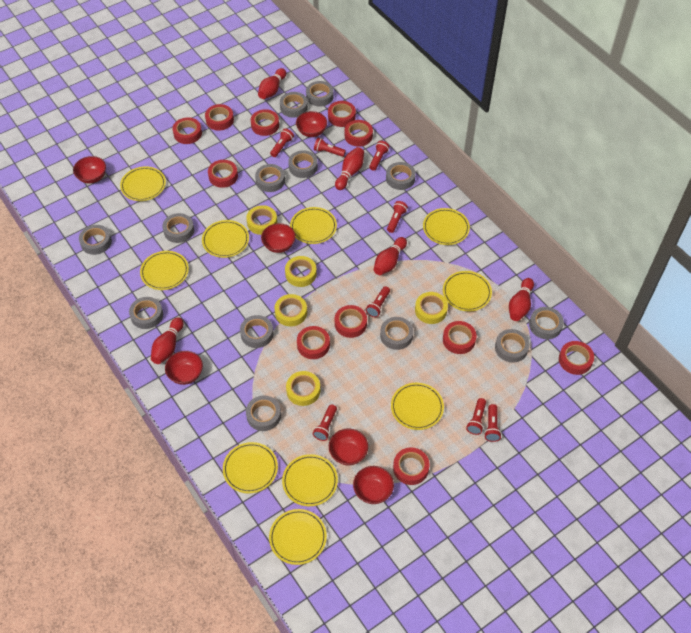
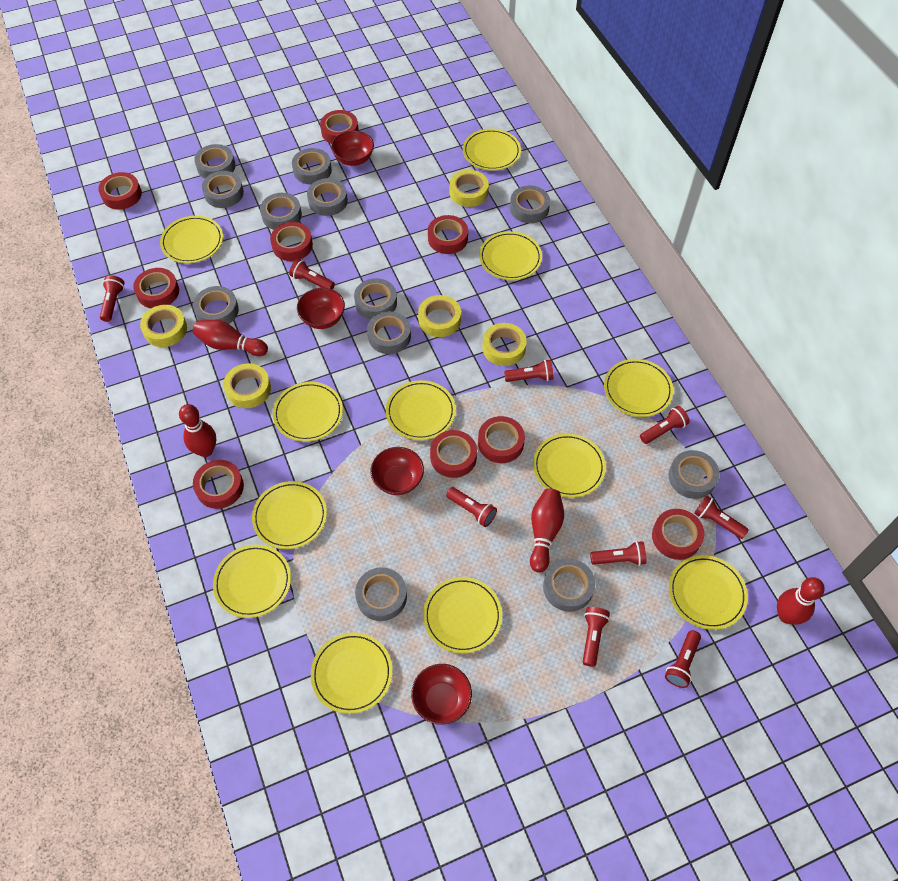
grey tape: [79,225,112,255] [129,297,163,329] [162,213,194,243] [240,315,273,348] [246,395,281,431] [255,164,285,192] [280,92,308,118] [288,150,318,178] [306,81,334,107] [380,317,413,350] [386,162,416,190] [495,329,530,363] [529,307,564,339] = 13 -> [193,286,239,324] [194,144,236,178] [202,171,244,208] [260,193,302,230] [292,148,332,184] [307,178,348,216] [354,278,397,319] [355,567,407,621] [367,311,411,354] [510,185,550,223] [543,558,595,612] [669,450,720,499] = 12
red bowl: [73,156,106,184] [165,351,203,385] [261,223,296,253] [296,111,327,137] [329,428,368,465] [353,466,394,504] = 6 -> [297,288,345,329] [331,131,374,166] [371,447,424,495] [411,664,472,725] = 4
red bowling pin: [151,317,184,364] [258,68,286,99] [335,147,364,190] [374,237,407,275] [509,278,534,321] = 5 -> [179,404,216,457] [193,320,268,356] [530,488,564,573] [777,577,825,625] = 4
red flashlight: [270,129,294,157] [312,404,337,441] [314,138,346,157] [366,286,390,317] [369,141,390,171] [387,201,408,233] [466,398,486,435] [484,404,502,442] = 8 -> [100,275,125,322] [289,259,335,290] [446,487,497,527] [504,359,554,382] [583,607,610,667] [590,541,646,566] [640,406,690,444] [665,630,701,688] [694,496,749,539] = 9
red tape: [172,117,202,144] [205,104,234,131] [208,160,238,188] [251,109,279,136] [297,326,330,359] [328,101,356,127] [335,305,367,338] [345,120,373,147] [393,448,430,485] [443,321,477,354] [559,341,594,375] = 11 -> [98,172,142,210] [133,268,179,308] [193,460,244,509] [270,222,313,261] [320,110,359,144] [428,215,468,254] [430,430,477,478] [478,416,525,463] [652,509,704,560] = 9
yellow plate: [120,166,166,201] [140,251,189,290] [202,220,249,258] [223,442,278,494] [269,509,327,565] [282,454,338,506] [290,207,337,244] [391,383,444,430] [423,208,470,245] [443,271,492,311] = 10 -> [160,216,223,263] [213,544,291,618] [252,481,327,549] [273,382,343,442] [311,632,392,714] [386,380,456,440] [423,577,502,654] [463,129,521,171] [479,231,542,280] [533,433,606,498] [604,359,673,417] [669,555,748,630] = 12

